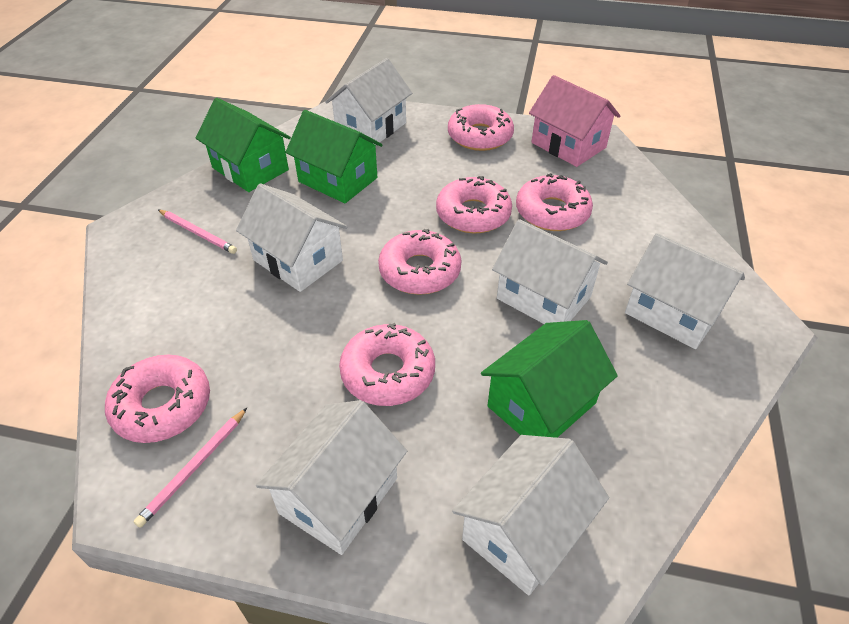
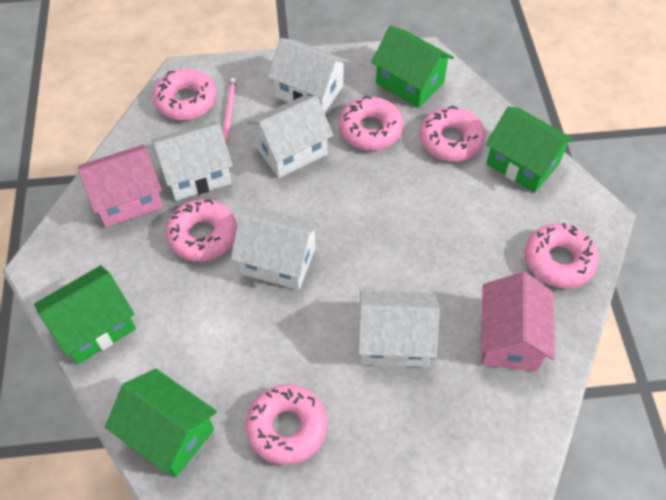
green house: [196,98,291,192] [285,110,383,203] [481,320,618,438] = 3 -> [34,265,136,364] [105,369,217,477] [371,26,454,108] [486,106,575,193] = 4
pink house: [529,75,620,167] = 1 -> [78,145,163,227] [481,272,555,371] = 2
pink pencil: [133,408,247,528] [158,209,237,254] = 2 -> [223,78,236,144] = 1
white house: [236,183,348,292] [256,400,407,555] [325,58,412,145] [452,435,609,595] [492,219,608,324] [625,233,745,349] = 6 -> [151,121,233,201] [231,206,320,290] [247,96,333,178] [268,38,349,113] [358,290,440,367] = 5

